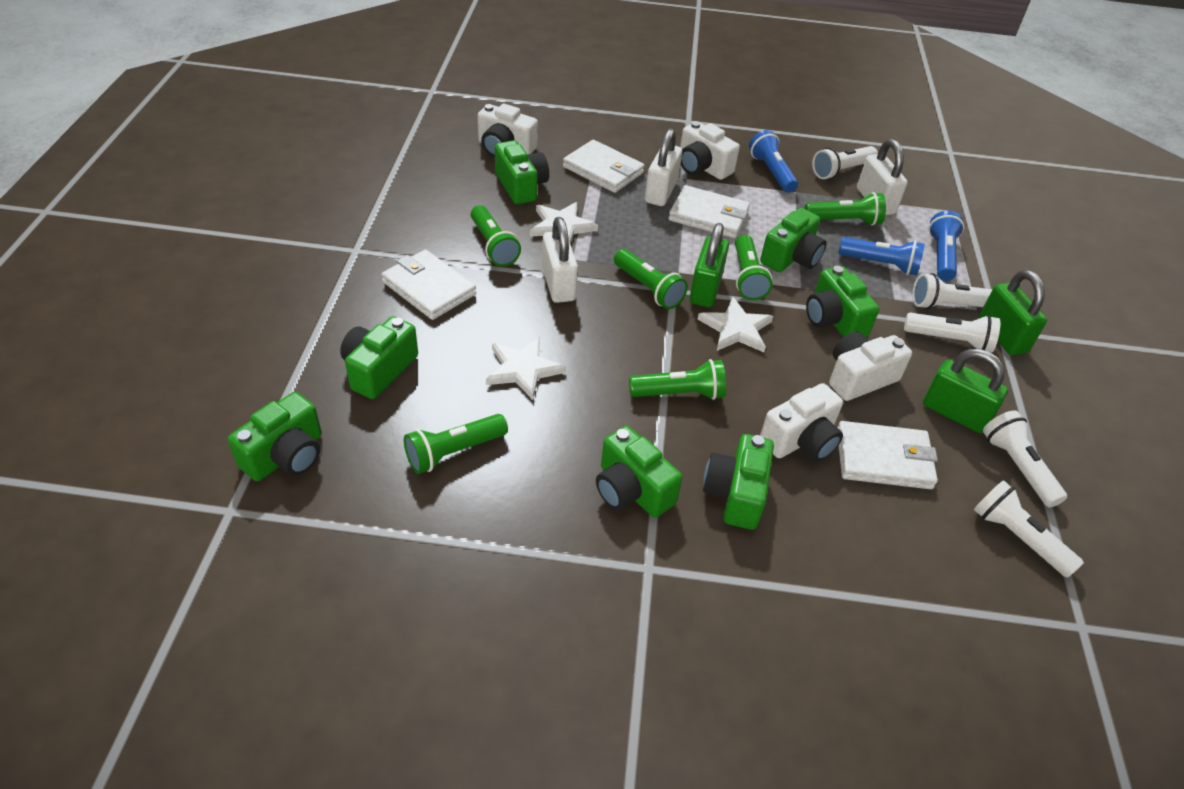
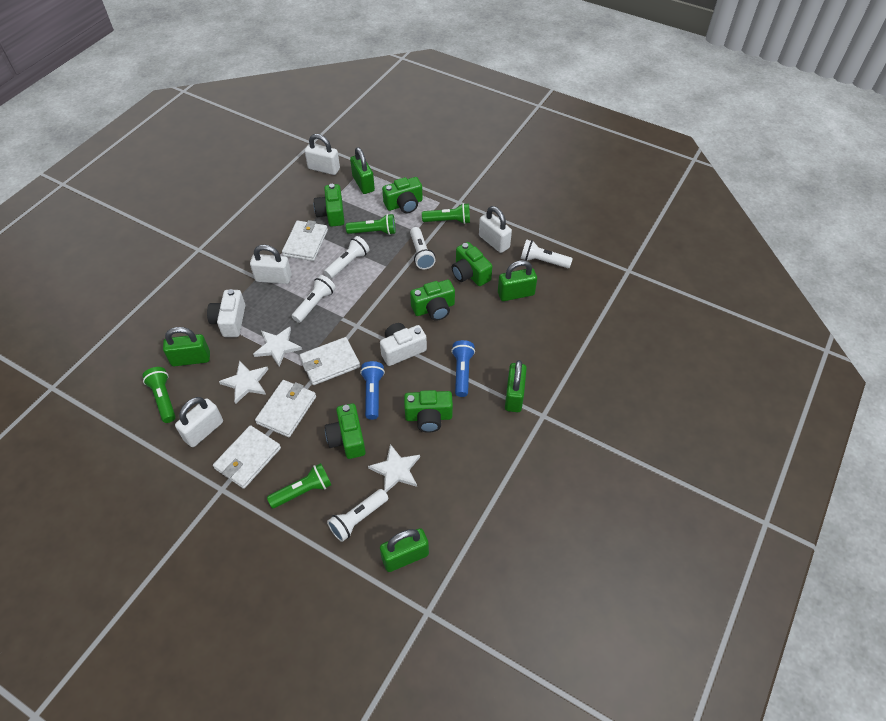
blue flashlight: [749,130,798,193] [838,237,925,275] [929,211,964,281] = 3 -> [360,361,385,420] [451,340,475,397] = 2
green camera: [228,392,322,481] [340,316,418,399] [495,140,549,204] [596,426,682,518] [703,434,774,530] [760,208,827,272] [806,266,879,337] = 7 -> [314,184,344,227] [325,403,366,459] [382,177,423,213] [404,390,453,433] [410,279,455,321] [452,242,492,286] = 6
green flashlight: [404,414,508,474] [471,205,521,266] [614,249,688,309] [629,359,726,400] [735,235,773,300] [805,192,886,226] = 6 -> [142,367,176,423] [267,463,331,508] [346,214,395,235] [422,203,470,224] = 4
green padlock: [690,223,729,307] [923,349,1008,433] [979,270,1047,355] = 3 -> [163,327,210,366] [350,147,375,194] [380,528,429,572] [498,260,537,301] [505,360,527,412] = 5
white camera: [478,104,538,157] [680,121,740,180] [760,383,843,461] [829,331,912,401] = 4 -> [207,289,245,337] [380,323,427,366] = 2
white padlock: [542,217,578,303] [645,128,682,206] [857,139,908,215] = 3 -> [175,397,223,447] [250,245,292,284] [305,134,340,175] [479,206,512,253] = 4

